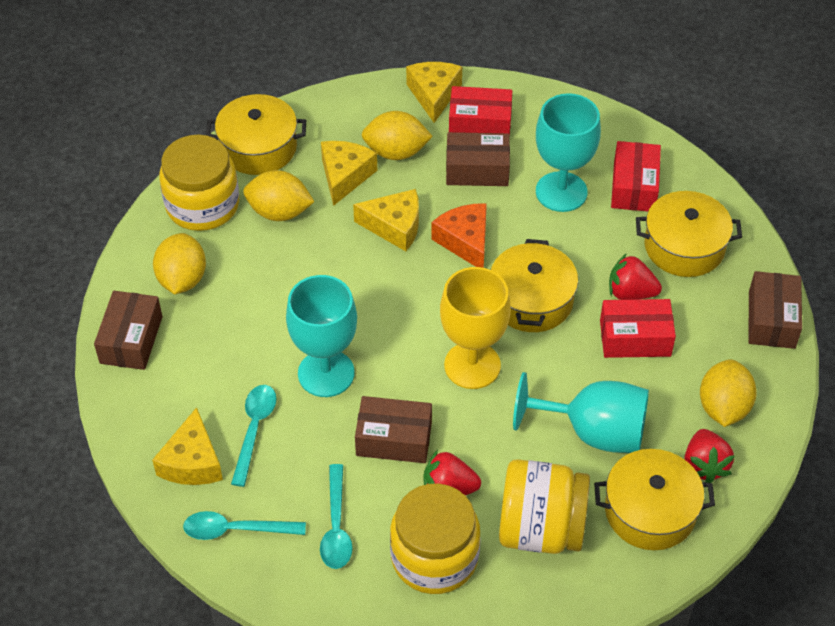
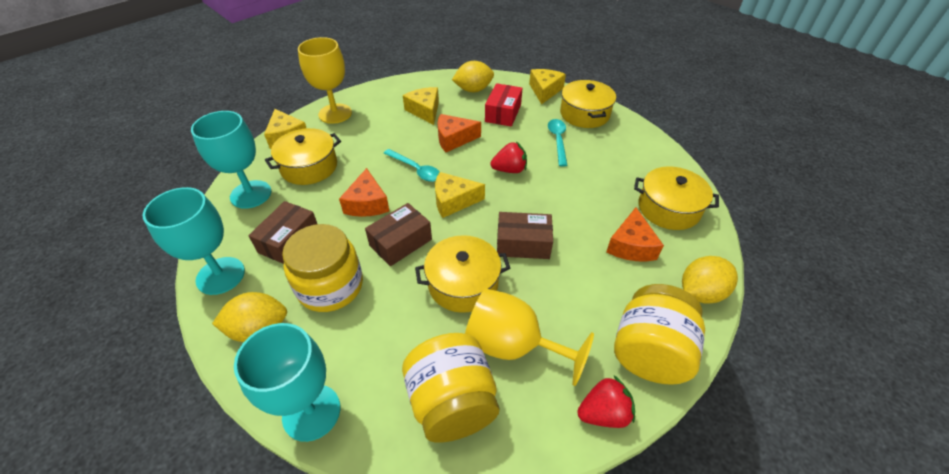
brown box: [94,291,162,370] [355,396,432,463] [446,132,510,186] [748,271,802,349] = 4 -> [248,201,317,264] [365,203,432,266] [497,212,553,259] = 3
orange cheese: [431,203,487,268] = 1 -> [339,168,389,217] [438,114,481,152] [606,207,664,261] = 3
red box: [449,86,512,135] [600,299,676,358] [611,141,661,211] = 3 -> [485,83,522,127] = 1
red strawberry: [423,450,481,495] [609,253,662,300] [684,429,735,483] = 3 -> [490,142,527,173] [577,376,635,428] = 2
turquoise spoon: [183,511,306,540] [231,385,276,487] [320,464,353,569] = 3 -> [384,149,440,182] [548,119,568,167] = 2
yellow goblet: [440,267,511,389] = 1 -> [298,37,352,124] [465,288,594,386] = 2
yellow lemon: [153,233,206,294] [243,170,315,221] [361,111,433,160] [700,359,757,427] = 4 -> [212,292,287,342] [452,61,494,92] [682,256,738,304] = 3

